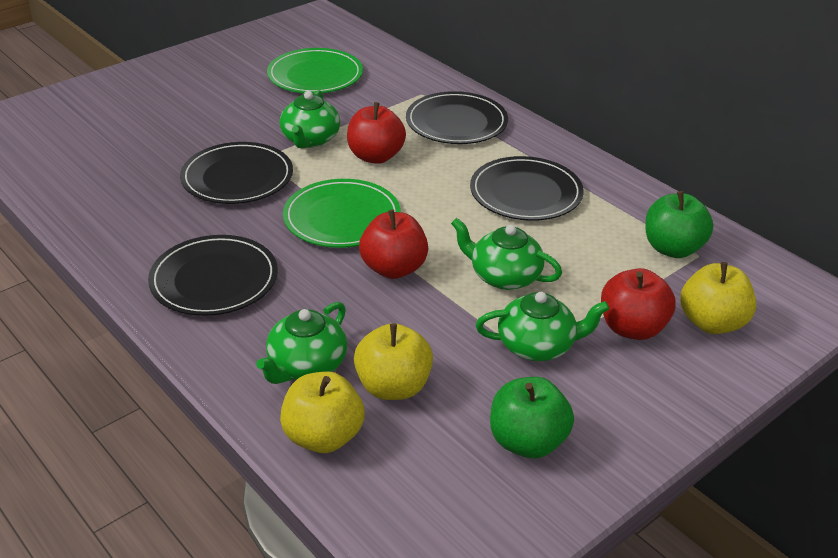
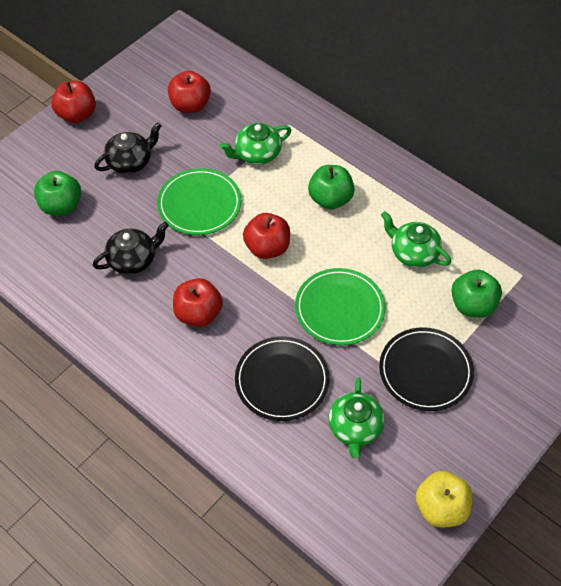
black plate: [148,235,278,316] [180,142,293,204] [406,91,508,144] [470,156,584,221] = 4 -> [235,336,330,421] [379,327,474,411] = 2
black teapot: none = 0 -> [92,222,169,275] [94,122,162,174] = 2
green apple: [490,377,574,458] [645,191,713,258] = 2 -> [34,171,81,216] [308,165,355,210] [451,270,502,318] = 3
green teapot: [256,302,347,384] [280,90,340,148] [451,218,562,290] [476,292,610,361] = 4 -> [220,123,291,165] [328,377,385,458] [381,211,451,268] = 3
red apple: [347,102,406,164] [359,210,428,279] [601,268,676,340] = 3 -> [51,81,96,123] [168,71,211,113] [173,278,223,327] [243,213,290,259] = 4
yellow apple: [280,372,365,453] [354,323,433,400] [680,262,756,334] = 3 -> [416,471,473,528] = 1

